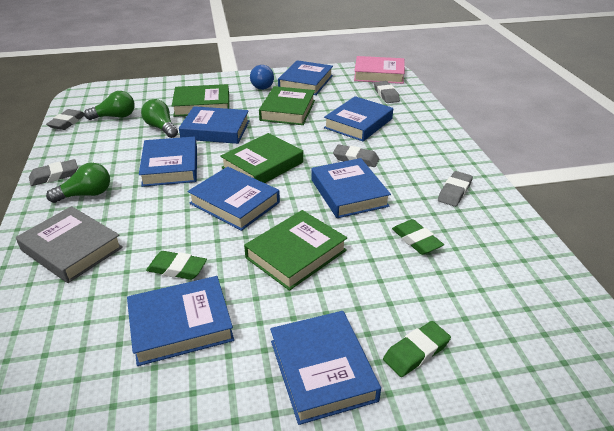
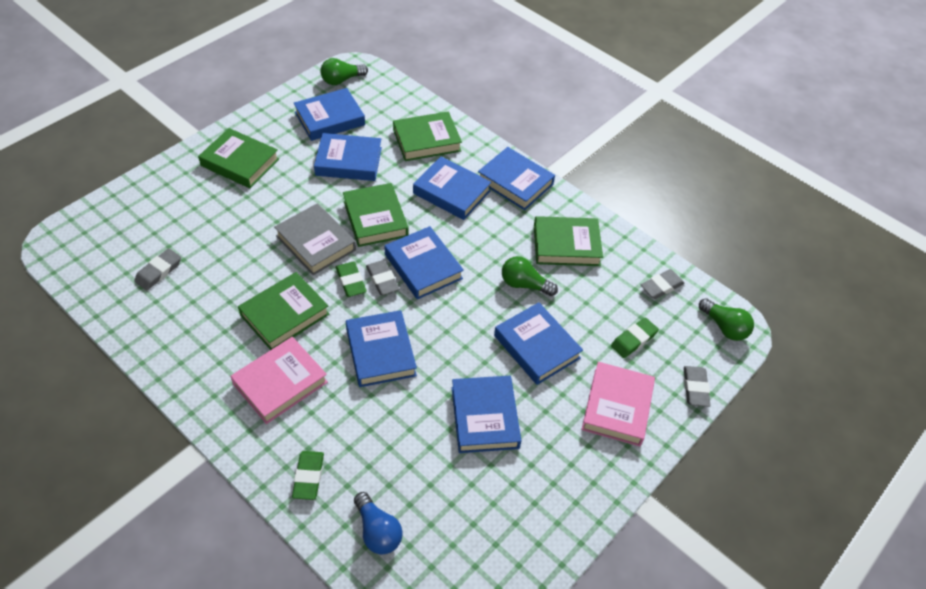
green book: [172,84,229,117] [220,133,303,183] [244,210,347,291] [259,86,315,125] = 4 -> [198,128,279,188] [238,272,329,350] [343,183,408,247] [393,112,462,161] [534,216,603,266] = 5
grey eraser: [29,159,78,186] [46,109,84,130] [333,145,379,167] [374,81,400,103] [438,171,473,207] = 5 -> [134,248,181,290] [366,260,400,295] [641,269,685,299] [684,366,711,407] = 4
pink book: [354,56,405,84] = 1 -> [230,337,328,424] [581,362,655,446] = 2

